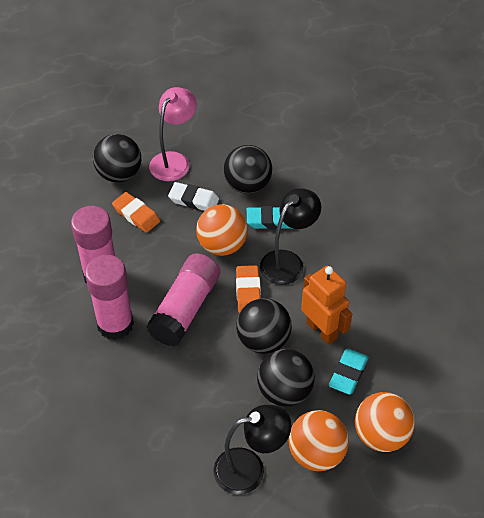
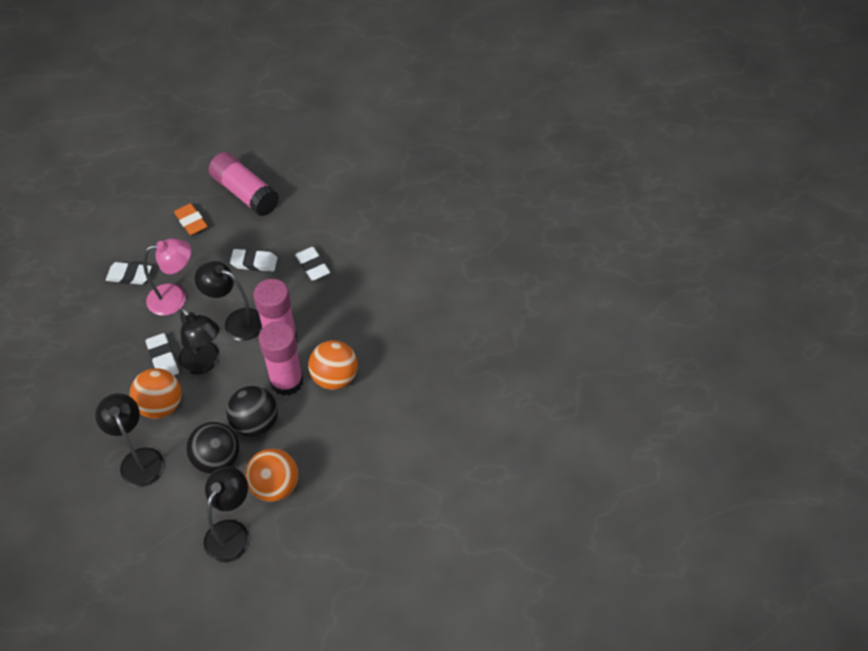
black ball: [93,134,141,182] [224,145,272,194] [236,298,292,354] [257,349,315,407] = 4 -> [186,422,239,474] [226,386,278,437] = 2
black lamp: [213,405,291,495] [260,189,321,285] = 2 -> [95,393,164,487] [178,308,219,375] [195,261,263,341] [204,466,249,563] = 4
orange eraser: [112,192,160,233] [236,265,261,313] = 2 -> [174,203,208,235] = 1
orange robot: [301,266,352,345] = 1 -> none = 0
turquoise eraser: [247,206,294,229] [329,349,368,395] = 2 -> none = 0
white eraser: [168,182,219,211] = 1 -> [106,262,152,285] [146,333,179,375] [230,249,277,272] [295,247,330,281] = 4

